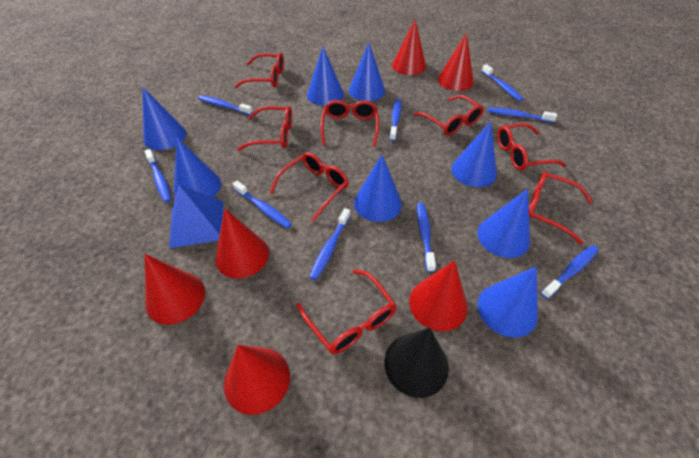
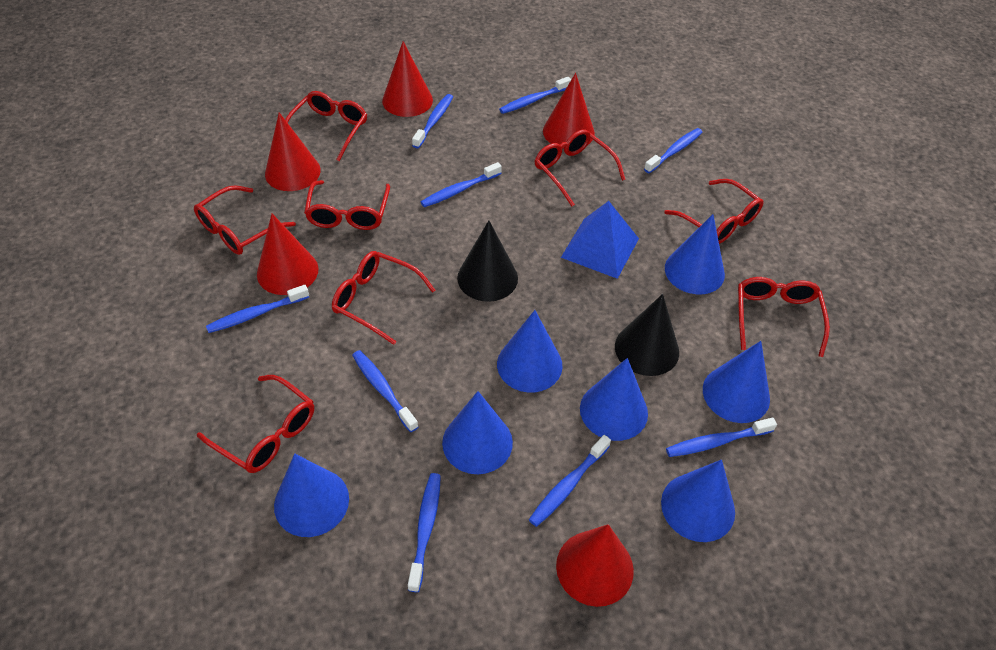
black cone: [384,327,449,398] = 1 -> [457,220,518,302] [615,294,679,376] = 2
blue cone: [142,87,186,150] [174,137,221,197] [307,47,344,106] [349,42,385,101] [354,154,402,222] [451,121,497,187] [477,189,530,258] [478,267,538,338] = 8 -> [274,454,349,537] [442,391,513,474] [497,310,563,392] [580,358,648,441] [661,460,735,542] [665,214,725,294] [703,341,770,423] = 7
red cone: [144,254,205,325] [215,209,269,279] [224,345,290,415] [392,19,426,75] [409,260,468,331] [438,33,474,91] = 6 -> [257,214,318,295] [265,112,321,191] [382,41,433,117] [543,73,595,149] [556,524,634,607] = 5

